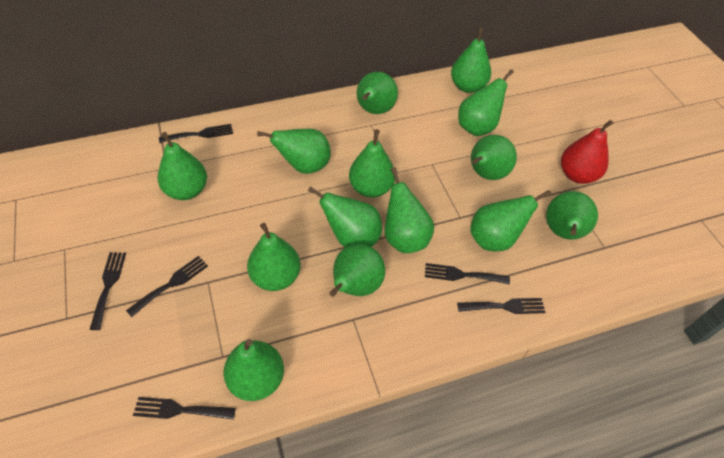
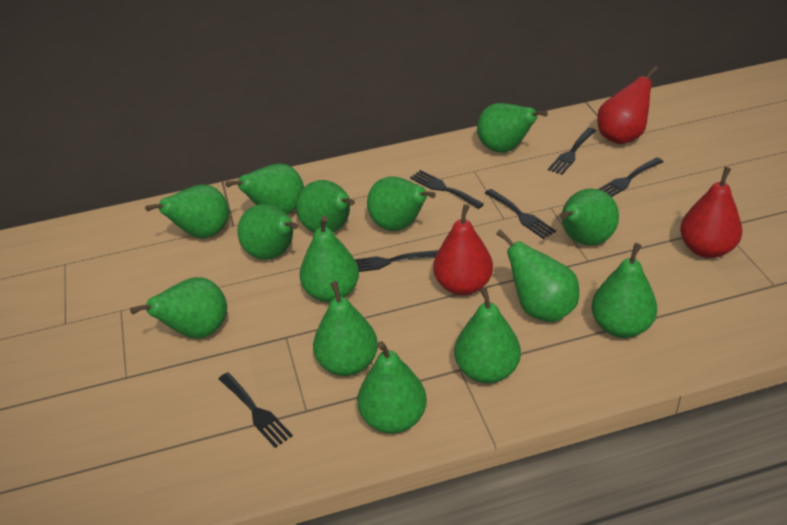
red pear: [561,120,613,184] = 1 -> [433,204,493,296] [597,66,658,144] [680,167,742,258] = 3

